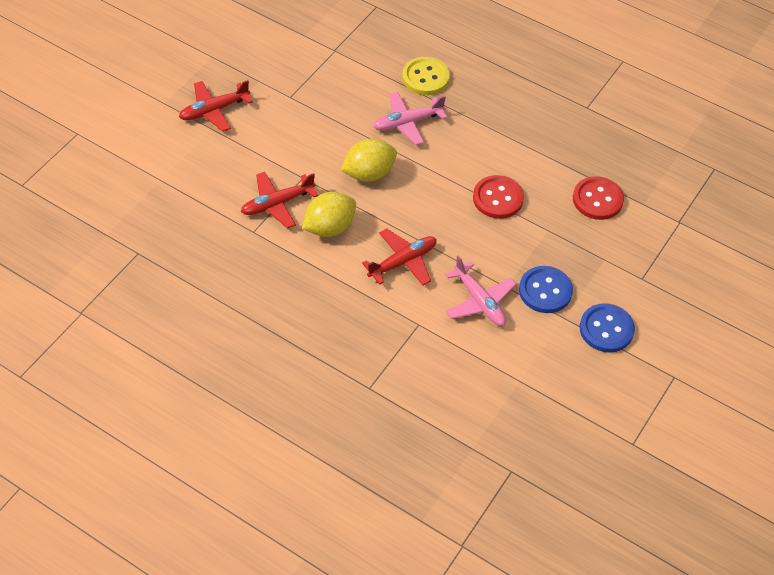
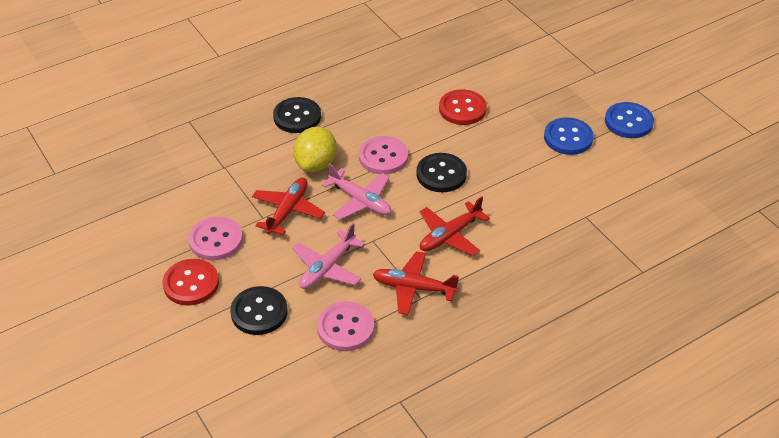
black button: none = 0 -> [230,286,288,335] [273,97,321,133] [416,153,467,192] = 3
pink button: none = 0 -> [188,217,243,260] [317,301,374,351] [359,136,408,174] = 3
yellow button: [402,57,450,95] = 1 -> none = 0
yellow lemon: [302,192,356,237] [341,139,397,182] = 2 -> [293,127,337,172] = 1

